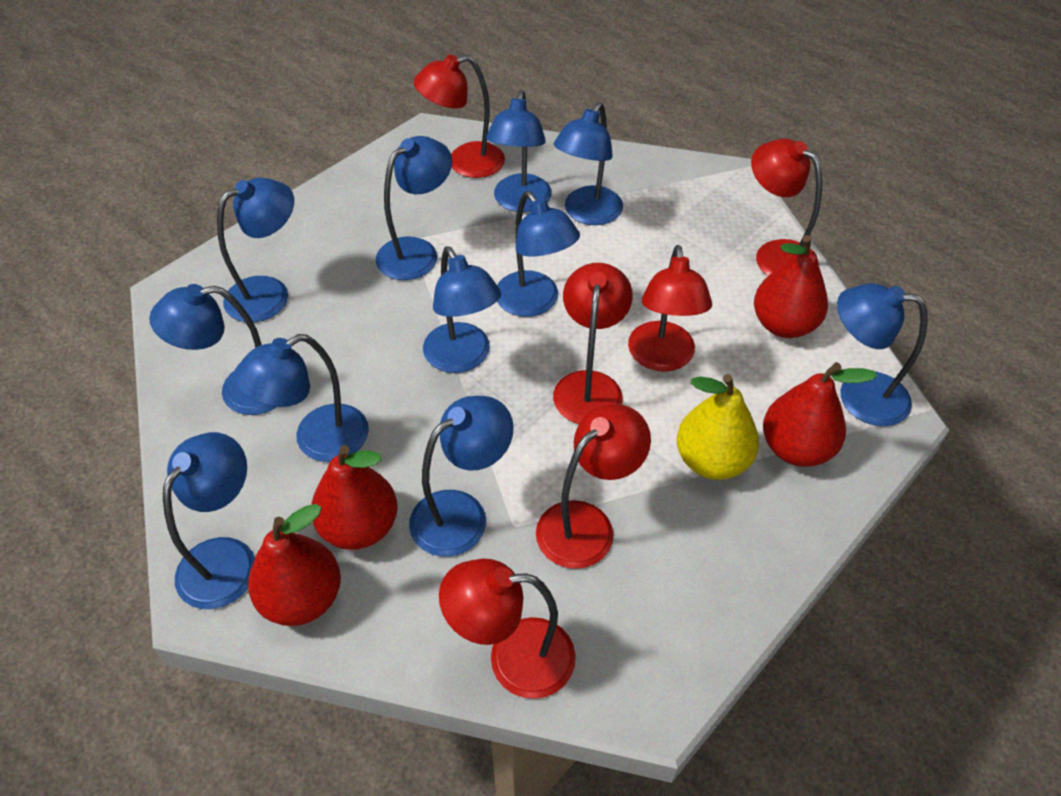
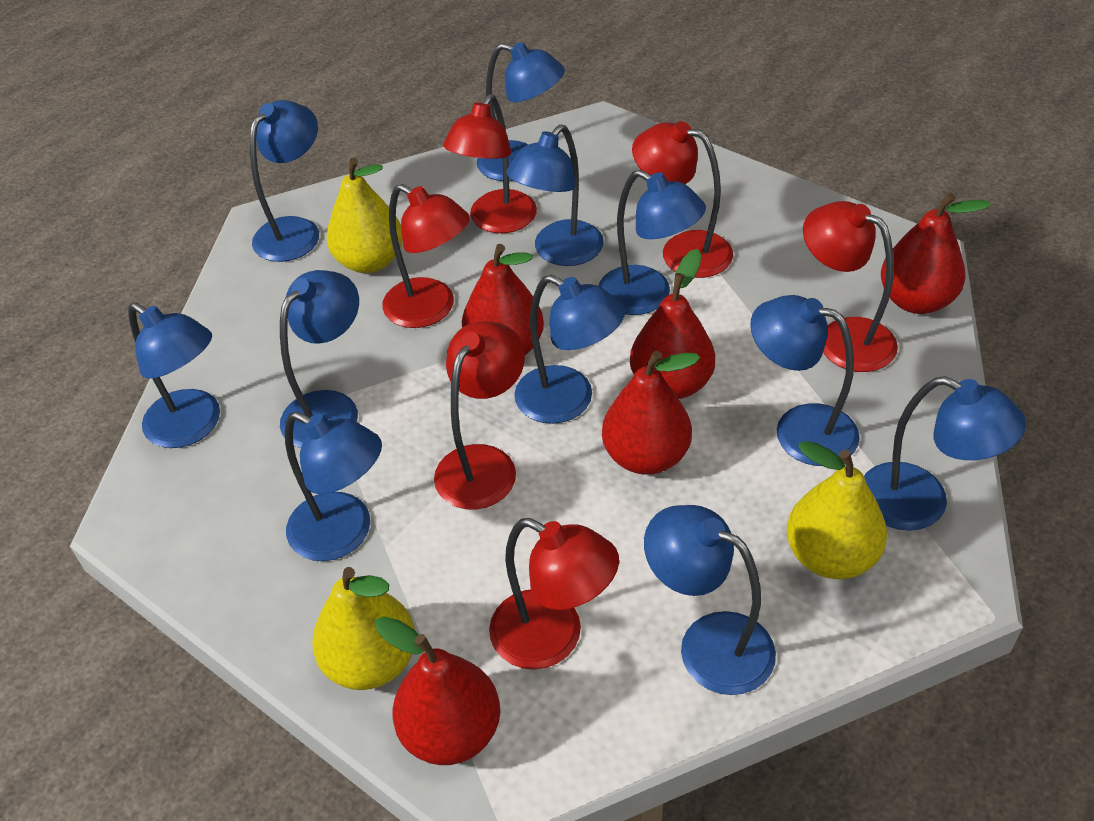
red pear: [248,504,341,626] [311,445,398,550] [754,235,828,338] [763,362,877,467] = 4 -> [375,616,500,765] [462,244,544,355] [602,351,700,475] [630,249,715,399] [881,193,991,314] = 5
yellow pear: [677,374,759,480] = 1 -> [312,567,415,690] [327,158,402,273] [787,441,887,579] = 3

